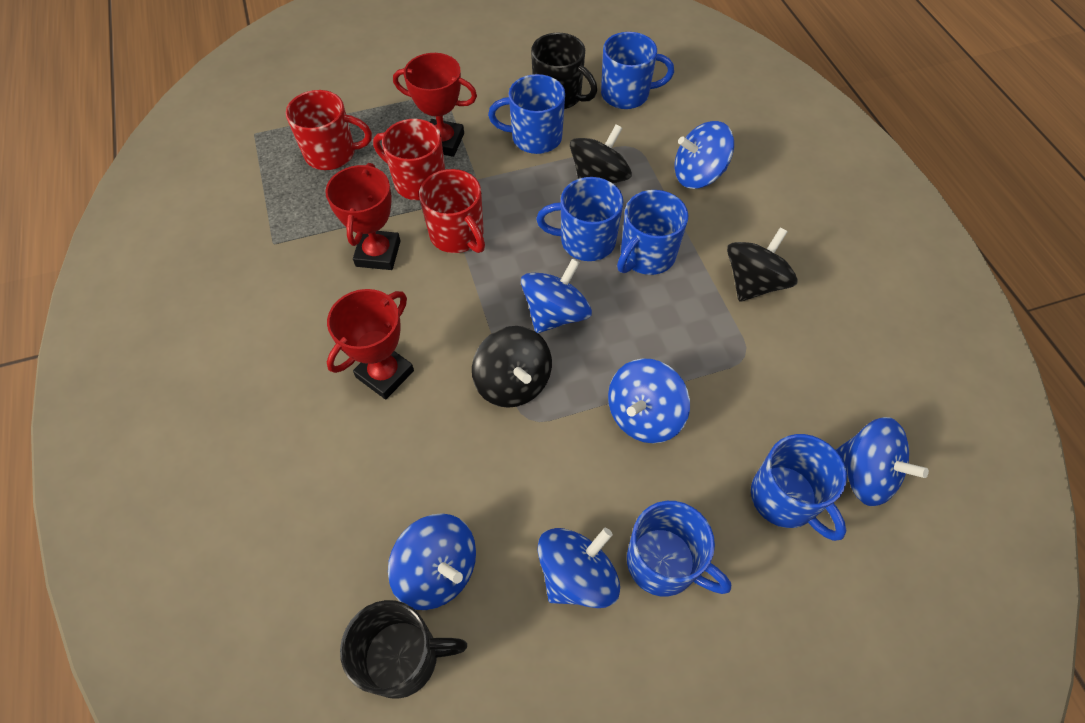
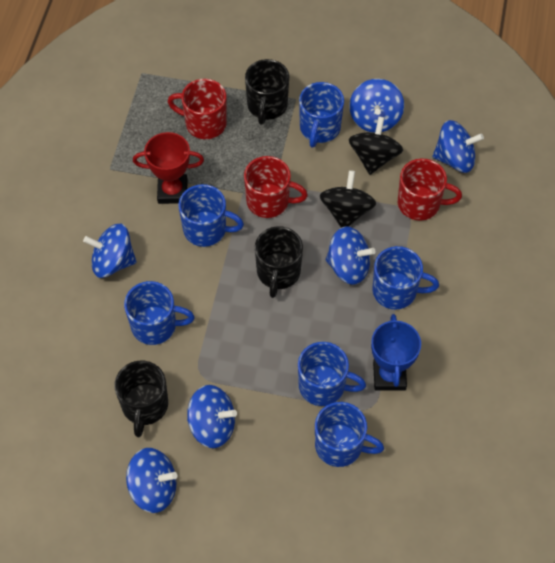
black mug: [340,600,467,699] [531,33,597,109] = 2 -> [114,360,168,437] [245,59,289,125] [255,226,303,298] = 3
black spinning top: [472,326,552,408] [570,124,632,183] [727,227,798,302] = 3 -> [320,170,376,228] [349,116,403,175] = 2
blue trophy: none = 0 -> [371,314,421,391] = 1
red trophy: [325,163,401,270] [327,289,414,399] [393,53,477,157] = 3 -> [133,132,204,204] = 1

